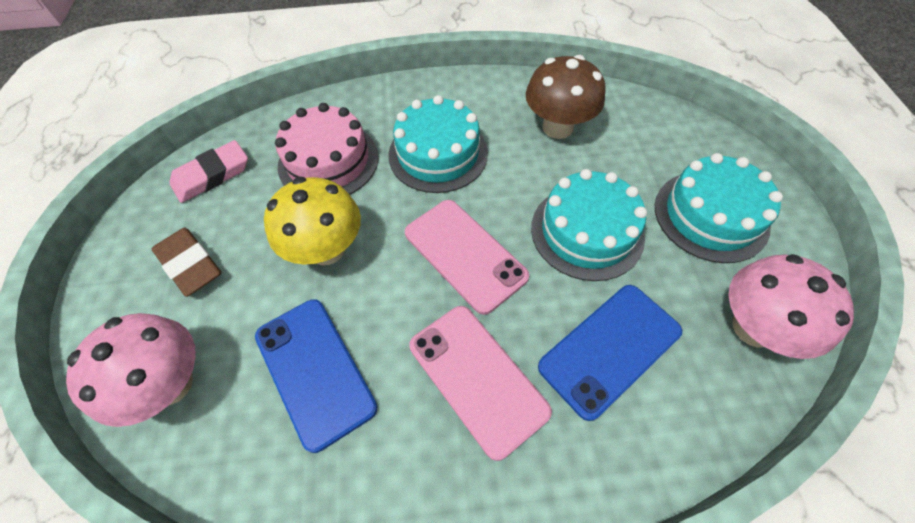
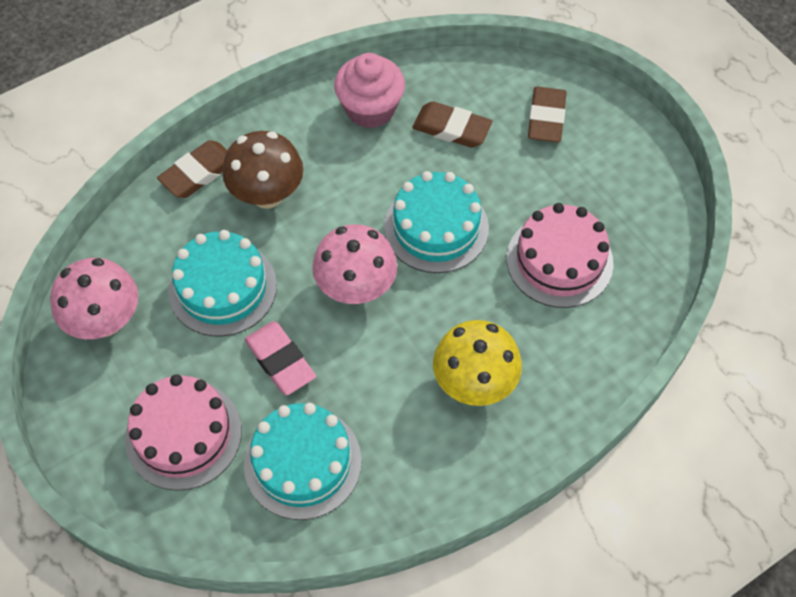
blue phone: [255,299,378,453] [538,285,682,421] = 2 -> none = 0
brown eraser: [152,228,221,297] = 1 -> [157,140,228,198] [412,101,492,148] [528,87,566,142] = 3
pink cake: [275,103,379,195] = 1 -> [125,374,242,491] [507,203,614,308] = 2
pink cupcake: none = 0 -> [334,53,405,128] = 1
pink phone: [405,200,529,315] [409,306,552,461] = 2 -> none = 0

